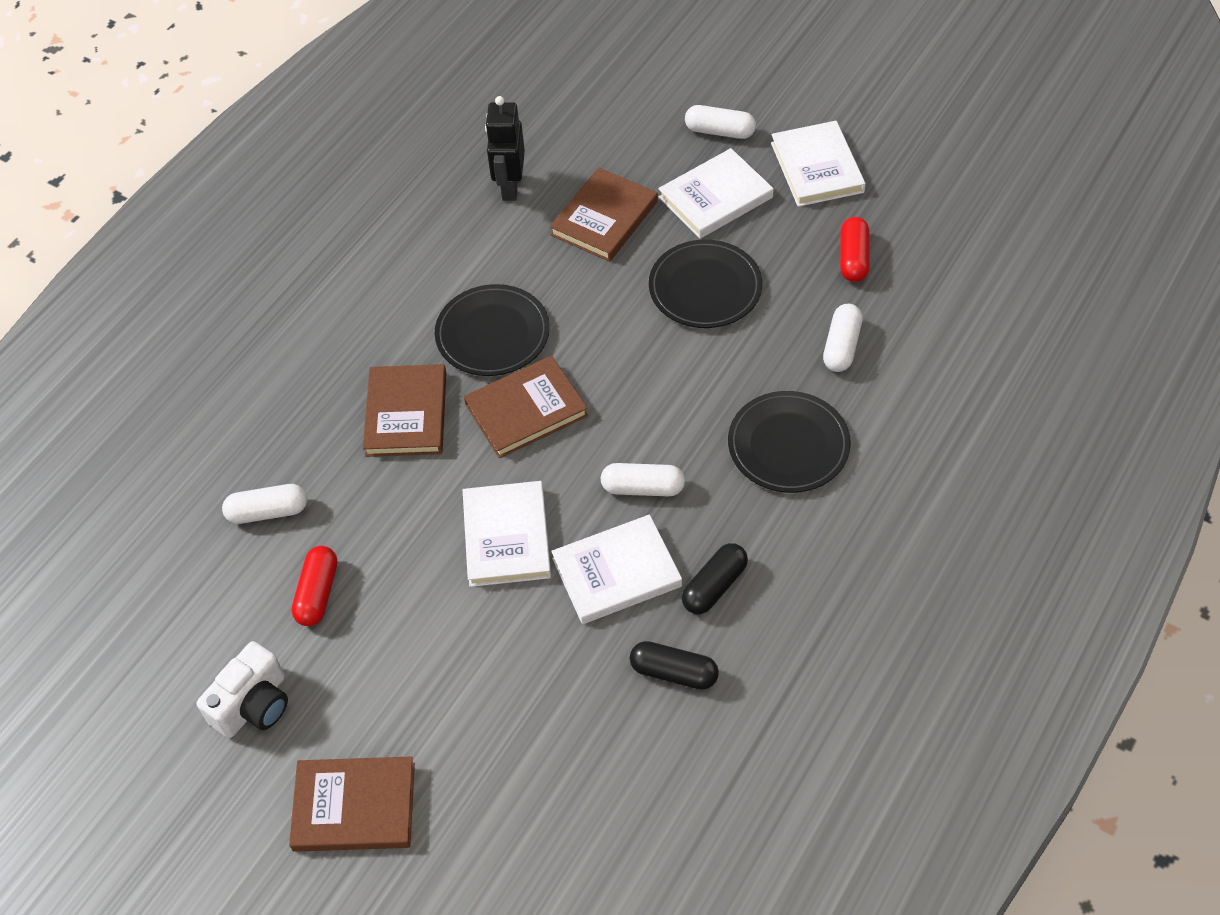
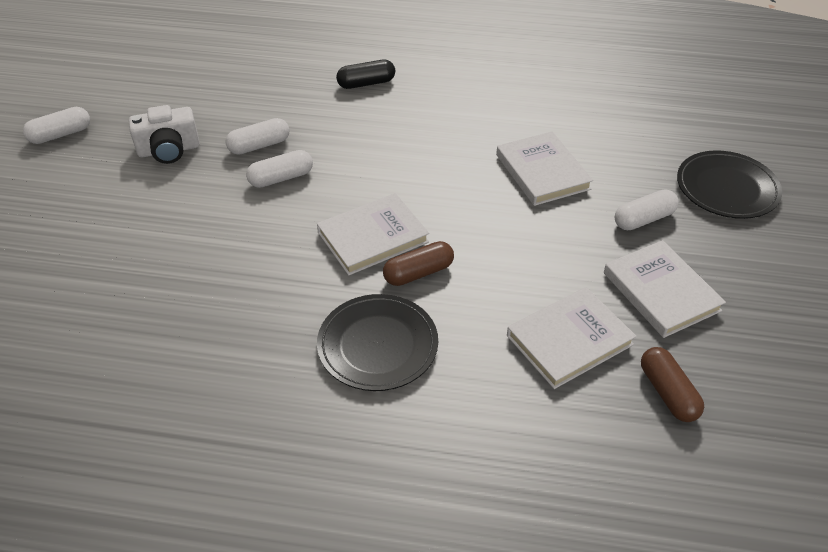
black capsule: [630,641,719,690] [682,543,748,614] = 2 -> [336,60,395,89] = 1
black plate: [435,284,550,376] [649,239,762,328] [728,391,851,493] = 3 -> [317,294,438,391] [677,150,782,219] = 2
black robot: [485,96,525,201] = 1 -> none = 0
brown book: [289,756,415,852] [363,364,446,457] [464,356,588,458] [549,167,658,262] = 4 -> none = 0
brown capsule: none = 0 -> [383,241,454,286] [641,347,704,422] = 2
red capsule: [292,546,337,626] [840,217,870,282] = 2 -> none = 0

